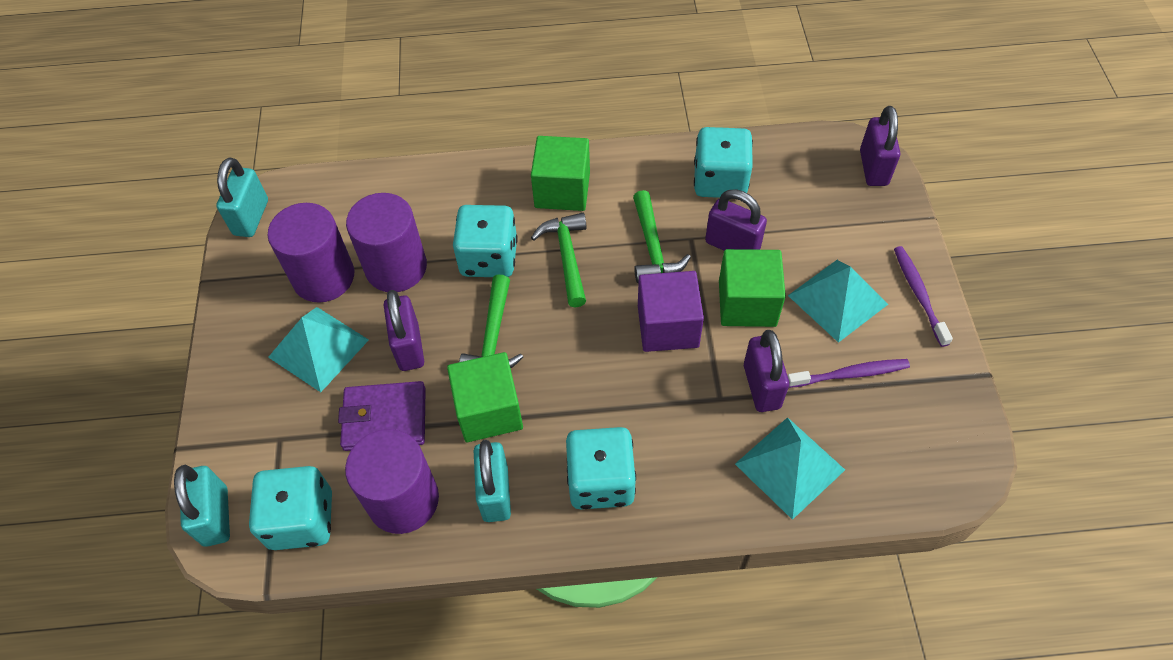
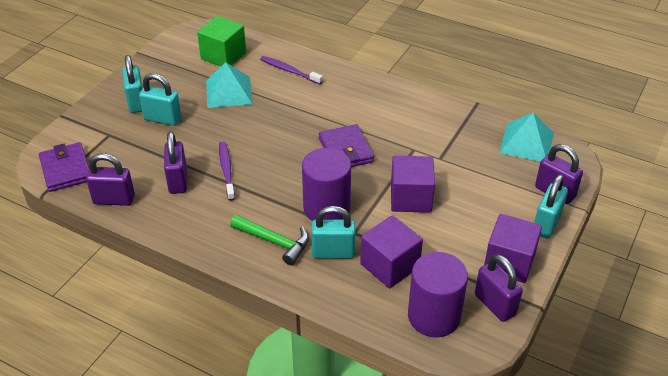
green cube: [447,352,523,442] [531,136,590,211] [719,249,786,327] = 3 -> [197,16,246,67] = 1
green hammer: [459,275,523,369] [531,213,587,307] [633,190,691,283] = 3 -> [230,215,309,265] = 1
purple cube: [638,271,704,352] = 1 -> [360,215,423,288] [391,156,435,213] [484,214,542,283] = 3
purple cylinder: [268,203,354,303] [345,429,439,534] [346,193,427,292] = 3 -> [302,148,351,221] [408,252,468,337] = 2
purple wallet: [338,381,426,451] = 1 -> [39,142,89,192] [319,124,374,167] = 2
turquoise dice: [249,466,332,550] [453,205,518,277] [566,427,636,509] [694,127,753,198] = 4 -> none = 0
turquoise padlock: [174,465,230,547] [216,158,268,237] [474,440,511,522] = 3 -> [122,55,143,113] [139,73,182,126] [311,206,355,259] [534,174,568,239] = 4
turquoise pyramid: [268,307,369,392] [735,417,845,520] [788,260,888,343] = 3 -> [206,62,252,108] [499,112,554,162] = 2

